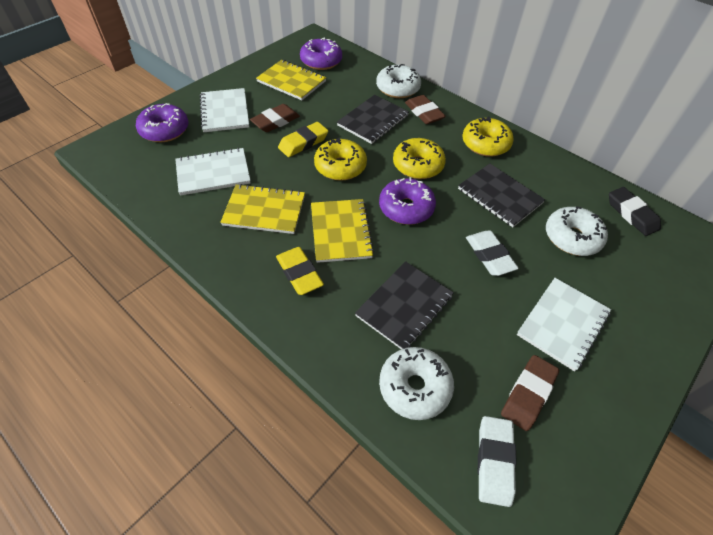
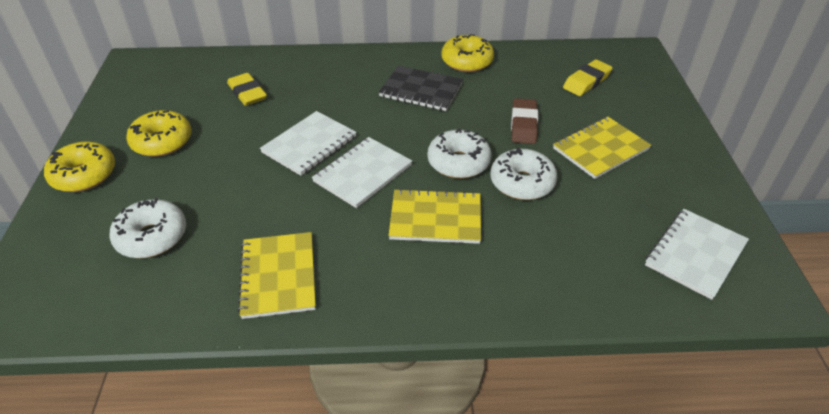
black eraser: [609,187,661,236] = 1 -> none = 0
black notebook: [337,95,409,144] [355,261,454,350] [458,164,545,227] = 3 -> [379,66,463,111] = 1
brown eraser: [250,104,300,132] [405,95,446,124] [501,355,559,431] = 3 -> [511,98,538,144] = 1
purple donut: [136,103,188,142] [300,38,342,70] [379,177,436,225] = 3 -> none = 0
white eraser: [466,230,519,276] [478,416,517,507] = 2 -> none = 0

